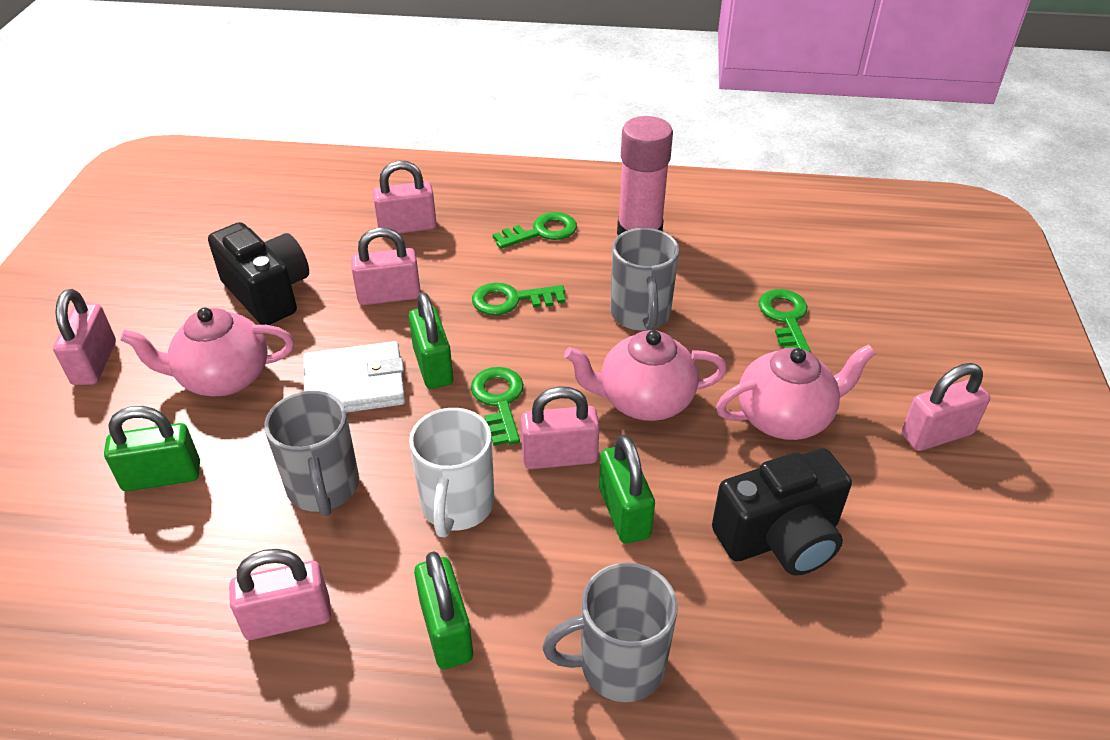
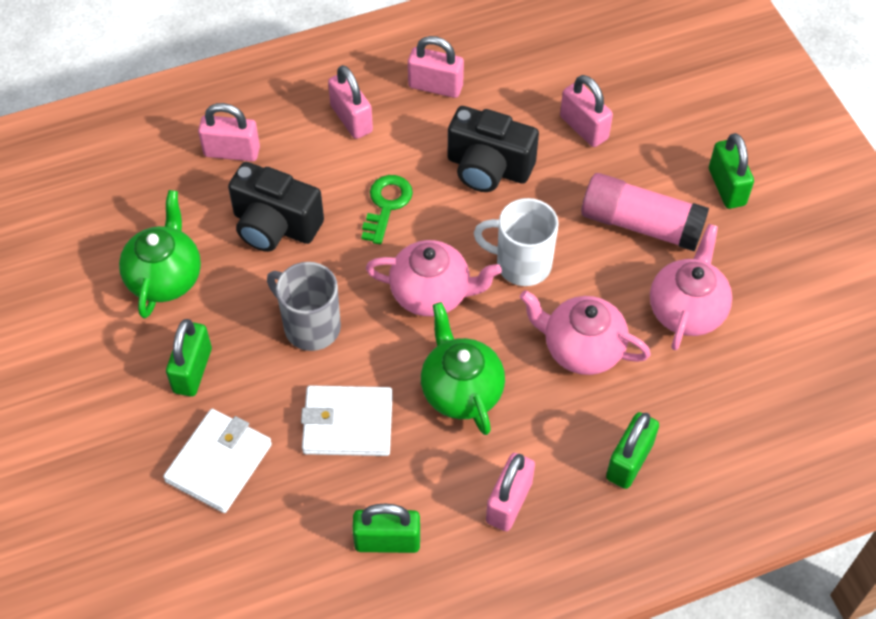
green key: [471,367,524,446] [472,283,565,315] [493,212,577,249] [759,289,811,353] = 4 -> [361,175,413,244] = 1
green teapot: none = 0 -> [119,190,201,318] [421,302,505,435] = 2
grey mug: [264,391,359,516] [542,563,678,702] [611,228,679,331] = 3 -> [267,262,341,351] = 1
pink padlock: [53,289,116,385] [229,549,331,640] [351,227,421,305] [373,161,437,234] [521,386,600,469] [902,363,990,451] = 6 -> [198,103,260,161] [328,65,373,139] [408,36,464,98] [486,453,535,531] [560,75,613,147] = 5
white wallet: [303,341,405,413] = 1 -> [163,409,272,513] [301,385,393,456] = 2

